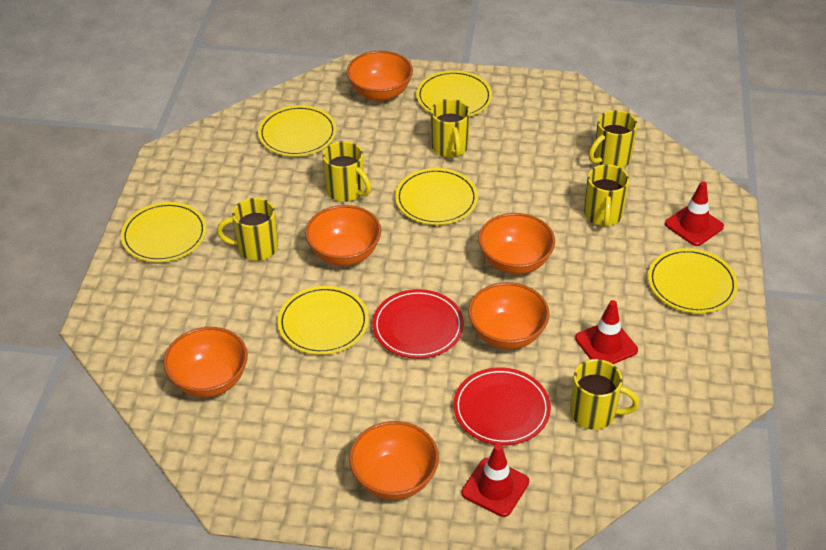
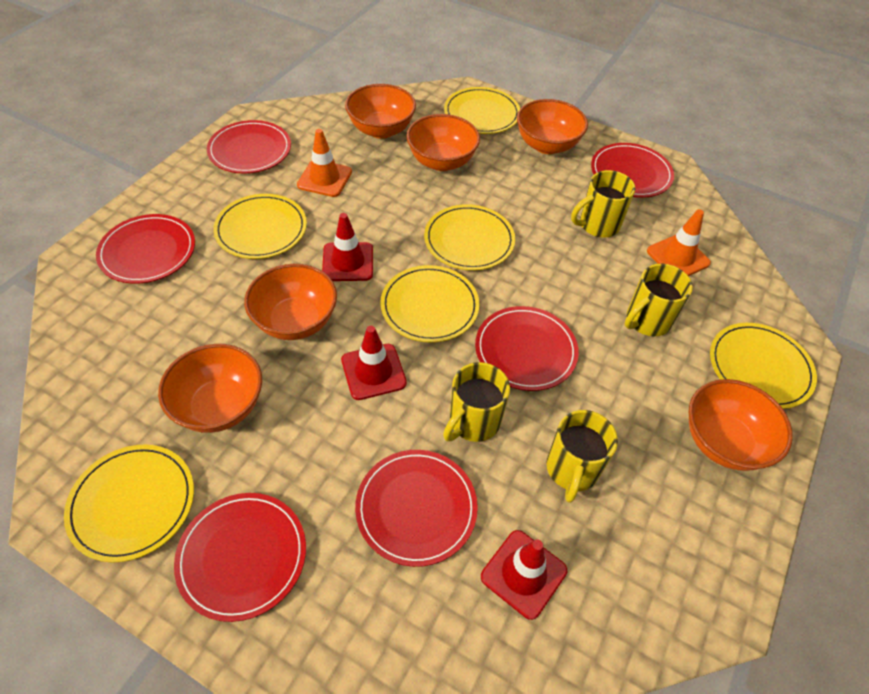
orange traffic cone: none = 0 -> [297,129,352,197] [647,209,711,276] = 2
red plate: [372,289,464,359] [453,367,551,445] = 2 -> [96,214,195,284] [174,493,306,622] [207,120,291,174] [355,450,478,567] [475,306,579,391] [591,143,674,198] = 6
yellow mug: [217,198,278,261] [322,141,371,202] [431,99,470,158] [570,359,639,430] [584,164,629,227] [589,110,638,168] = 6 -> [443,362,510,442] [546,410,618,503] [571,170,635,238] [625,263,693,336] = 4

